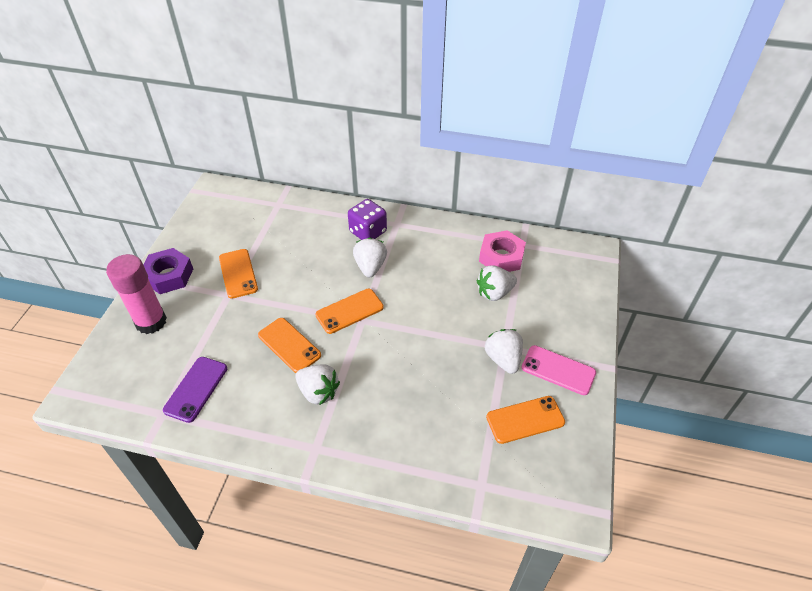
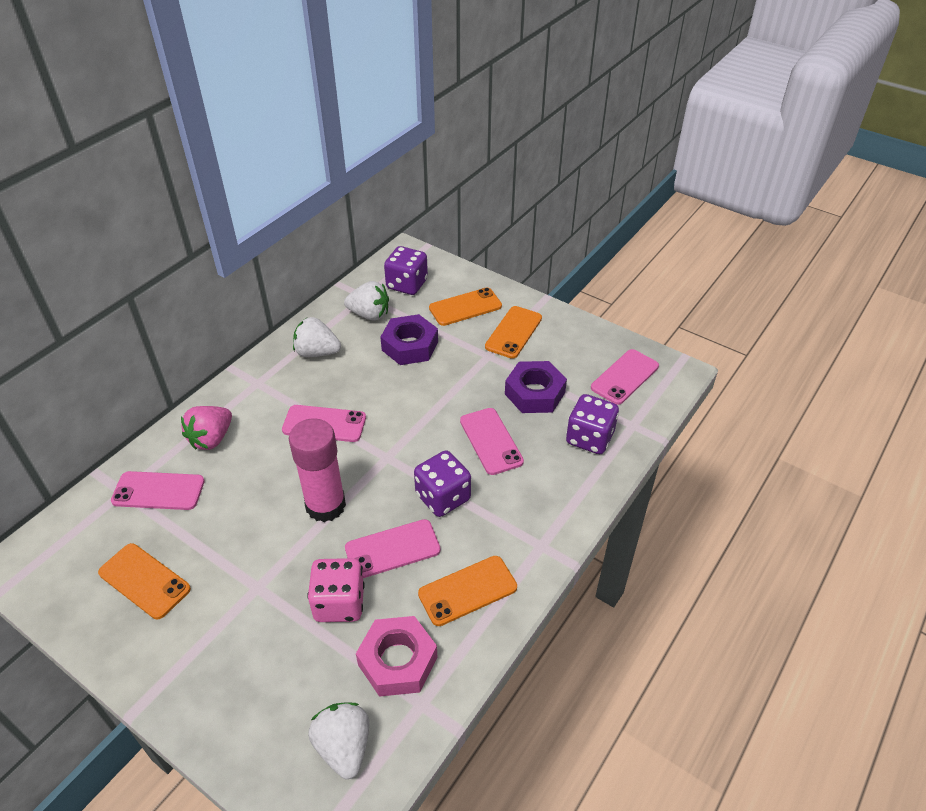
pink dice: none = 0 -> [307,558,364,622] = 1
pink phone: [521,345,596,395] = 1 -> [111,471,205,510] [282,405,366,442] [345,519,441,578] [460,408,524,475] [591,349,659,405] = 5
pink strawberry: none = 0 -> [181,406,232,450] = 1
purple dice: [348,199,387,240] = 1 -> [384,246,428,295] [414,450,471,517] [566,394,619,454] = 3
purple nut: [143,248,193,294] = 1 -> [380,314,438,365] [505,361,567,413] = 2
purple phone: [163,357,227,423] = 1 -> none = 0
white strawberry: [295,365,340,405] [353,237,387,277] [477,265,517,301] [485,329,523,374] = 4 -> [293,317,341,357] [308,702,369,779] [344,281,389,321] = 3

